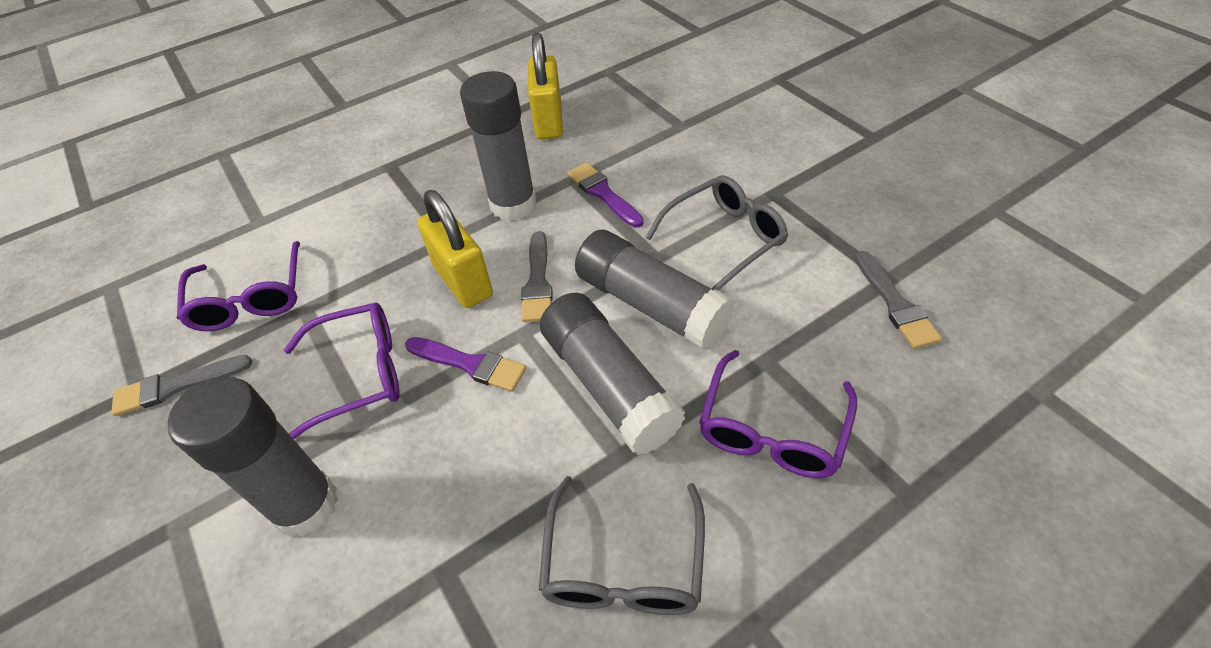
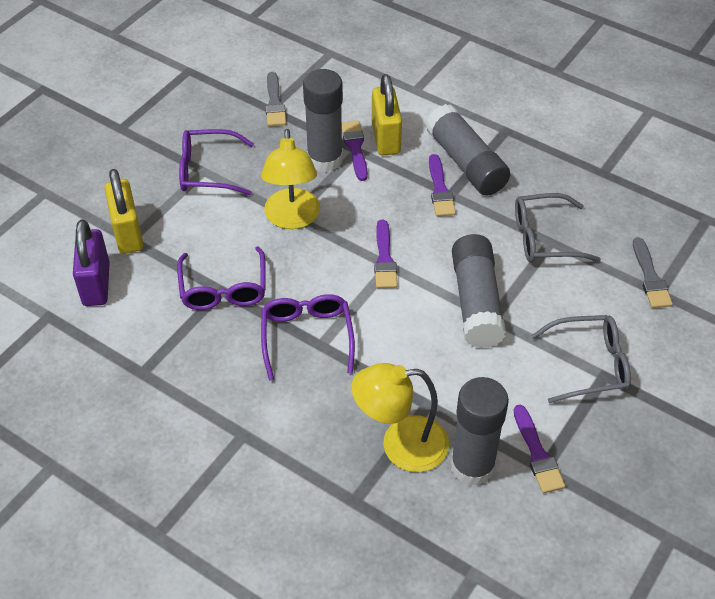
grey brush: [111,355,252,416] [521,231,552,322] [855,251,942,349] = 3 -> [265,72,286,126] [633,237,673,308] = 2
purple brush: [405,337,526,392] [568,162,644,228] = 2 -> [342,120,368,181] [374,220,398,288] [429,154,456,217] [514,405,565,493] = 4
purple padlock: none = 0 -> [73,219,110,306] = 1
yellow lamp: none = 0 -> [261,129,320,229] [352,363,449,472] = 2

